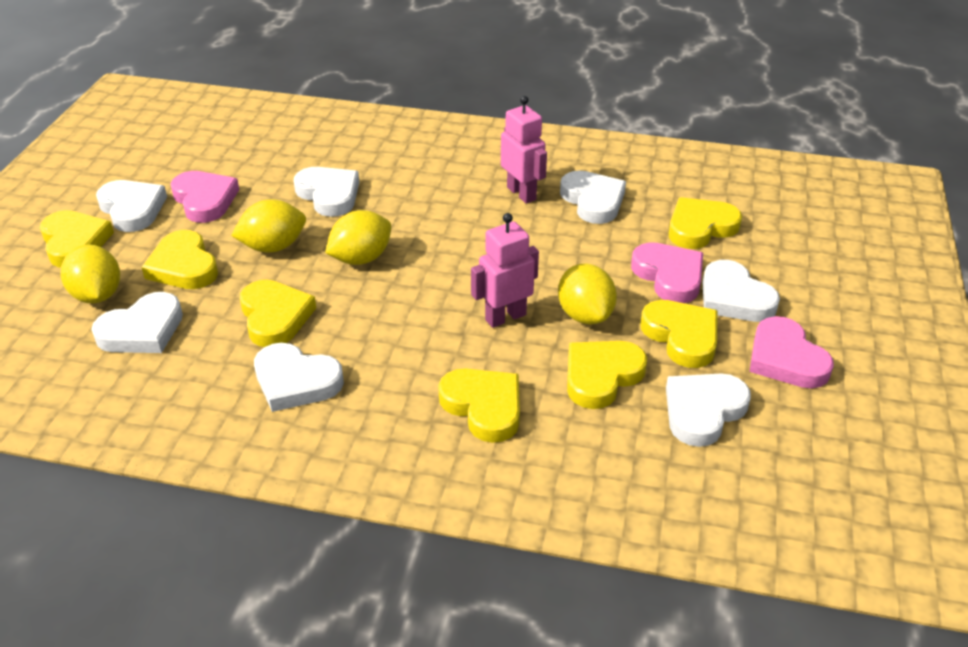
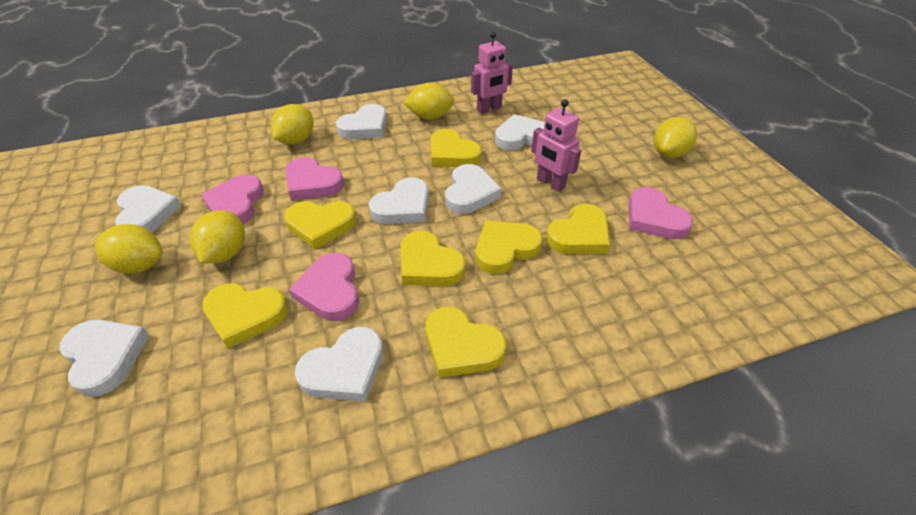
pink heart: [171,171,239,223] [631,242,703,303] [749,316,834,389] = 3 -> [201,174,264,224] [285,157,344,200] [289,253,359,321] [628,187,693,239] = 4
yellow lemon: [61,244,120,303] [231,199,306,253] [325,210,391,265] [558,264,617,325] = 4 -> [95,224,162,274] [190,210,245,263] [271,104,313,145] [403,83,455,120] [654,117,697,158] = 5

